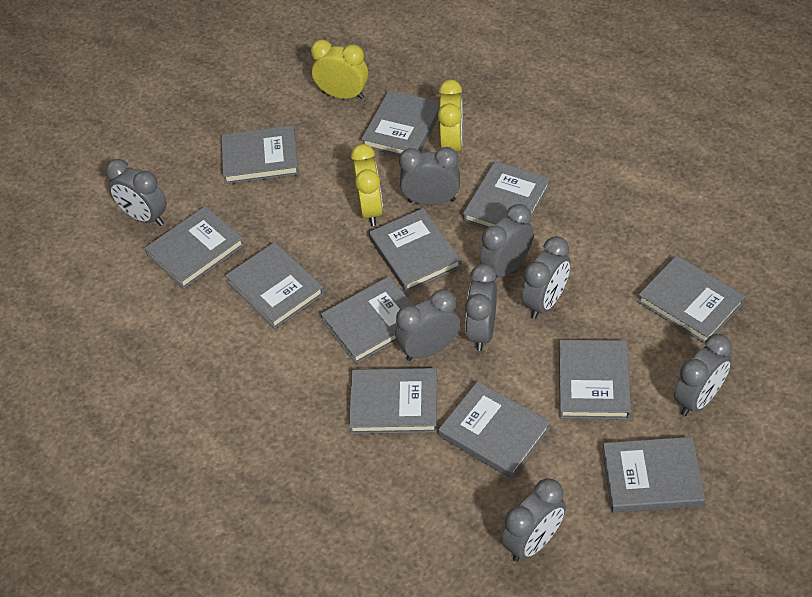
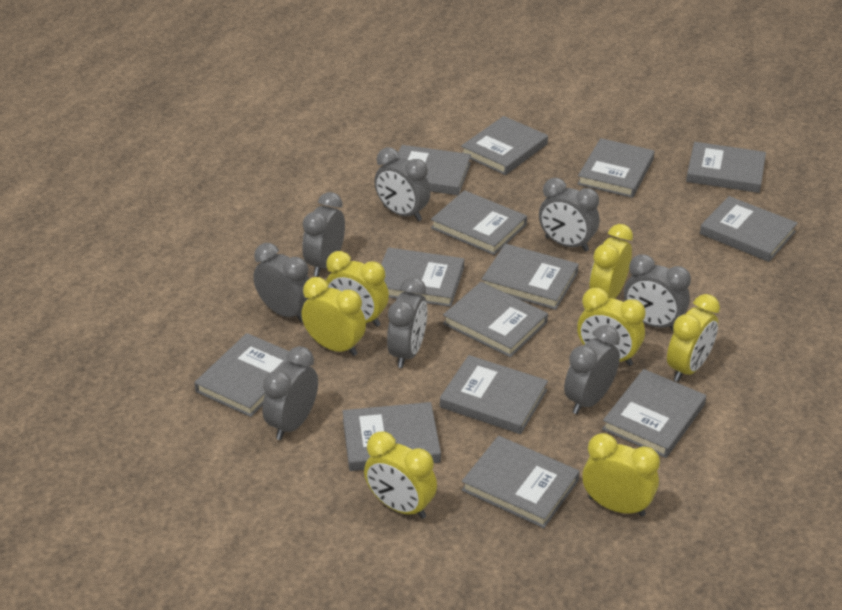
grey book: [145,206,244,289] [221,125,299,184] [225,242,324,329] [321,276,414,364] [349,368,437,434] [361,90,439,156] [369,208,461,292] [438,381,550,479] [463,161,550,229] [559,340,631,419] [602,437,705,513] [638,255,745,344] = 12 -> [194,333,289,417] [343,402,441,471] [381,247,464,307] [397,145,471,195] [431,190,527,255] [440,355,548,434] [443,282,548,358] [461,116,548,175] [462,436,580,528] [482,244,579,310] [577,138,655,198] [602,369,706,458] [686,142,766,193] [700,196,798,262] = 14
yellow clock: [311,40,368,99] [351,144,383,226] [438,80,463,152] = 3 -> [302,277,366,356] [326,251,389,327] [364,431,437,519] [577,288,646,366] [582,433,660,516] [589,224,633,299] [667,294,720,382] = 7

